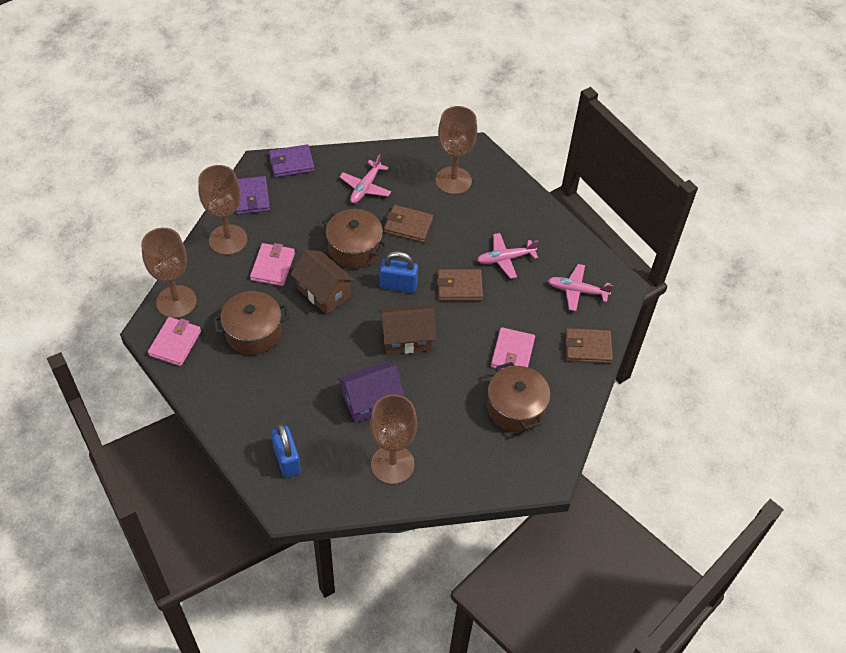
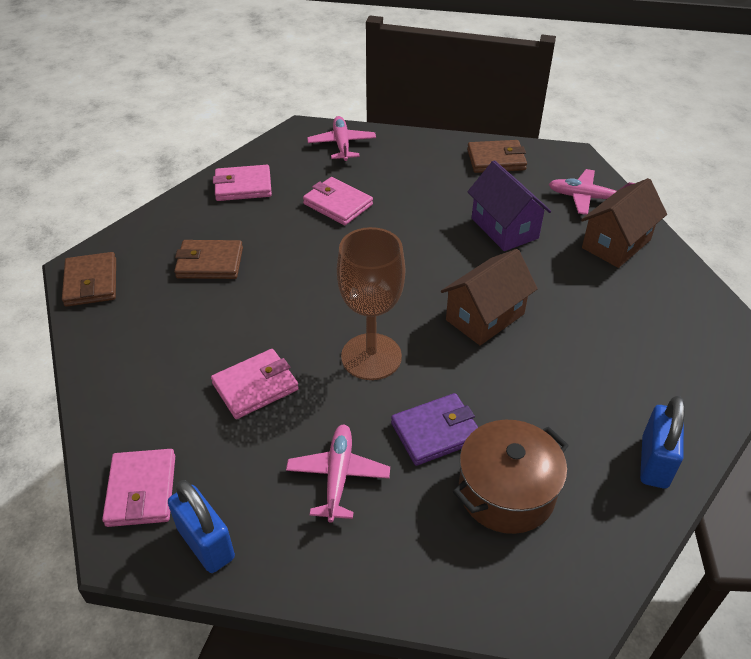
brown goblet: [141,228,197,318] [198,165,247,255] [370,394,417,484] [435,106,477,195] = 4 -> [337,227,405,380] = 1
brown pot: [213,291,289,355] [322,209,387,269] [487,362,550,433] = 3 -> [453,420,569,534] = 1
pink wallet: [148,317,201,366] [250,243,295,286] [491,327,535,370] = 3 -> [102,449,175,527] [211,349,299,419] [213,165,272,201] [303,177,373,225] = 4
purple wallet: [236,176,270,215] [269,144,315,178] = 2 -> [391,393,478,466] = 1

